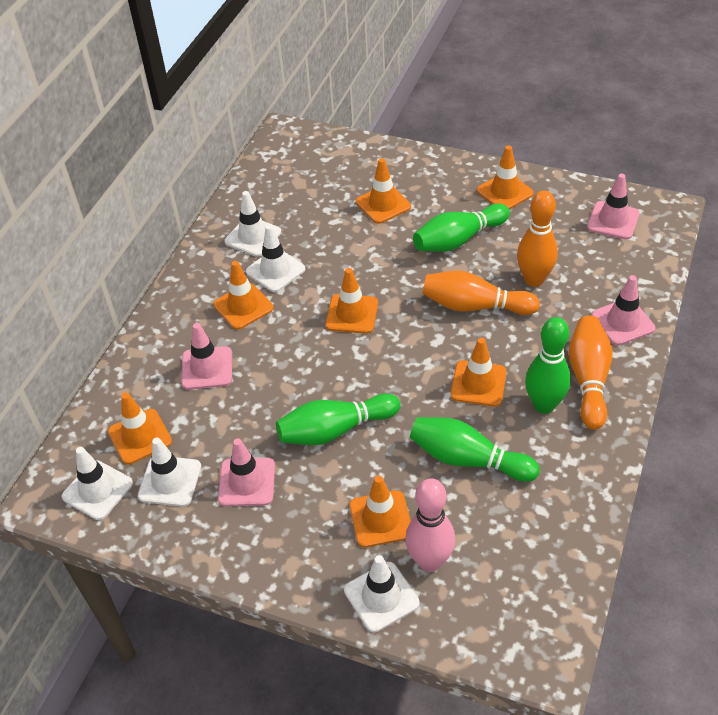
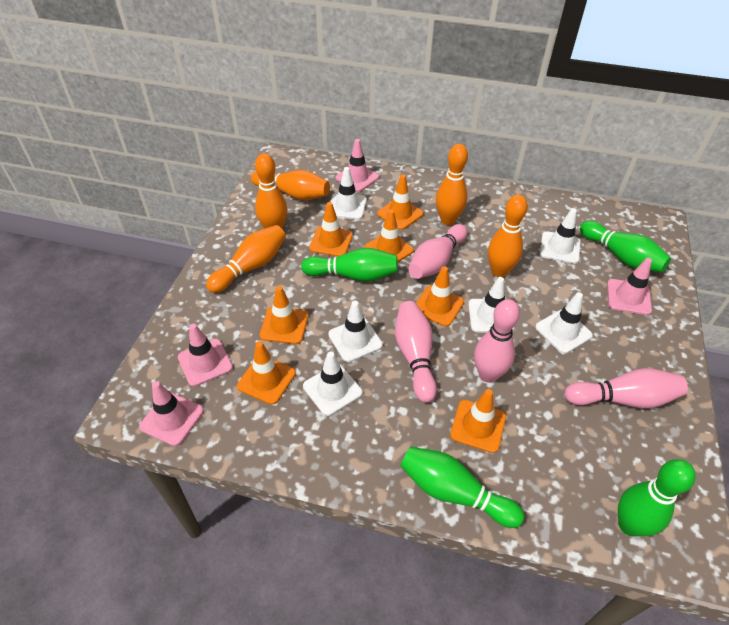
orange bowling pin: [422,271,540,315] [517,191,558,287] [569,315,612,430] = 3 -> [206,225,286,293] [251,170,330,200] [255,153,287,229] [436,144,468,225] [488,195,528,277] = 5
pink bowling pin: [405,478,455,572] = 1 -> [395,301,437,403] [408,224,468,279] [474,299,520,383] [565,368,688,408] = 4
white traffic cone: [62,447,133,520] [138,438,201,507] [224,191,281,257] [246,225,305,292] [344,555,419,632] = 5 -> [303,351,362,416] [328,301,383,362] [330,167,367,220] [468,277,514,333] [535,292,593,354] [540,208,581,264] = 6

